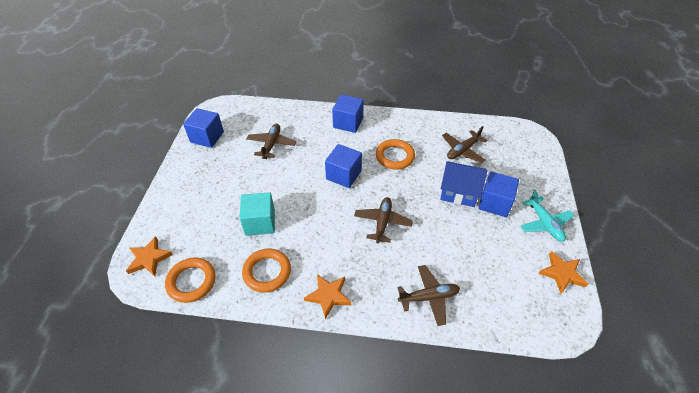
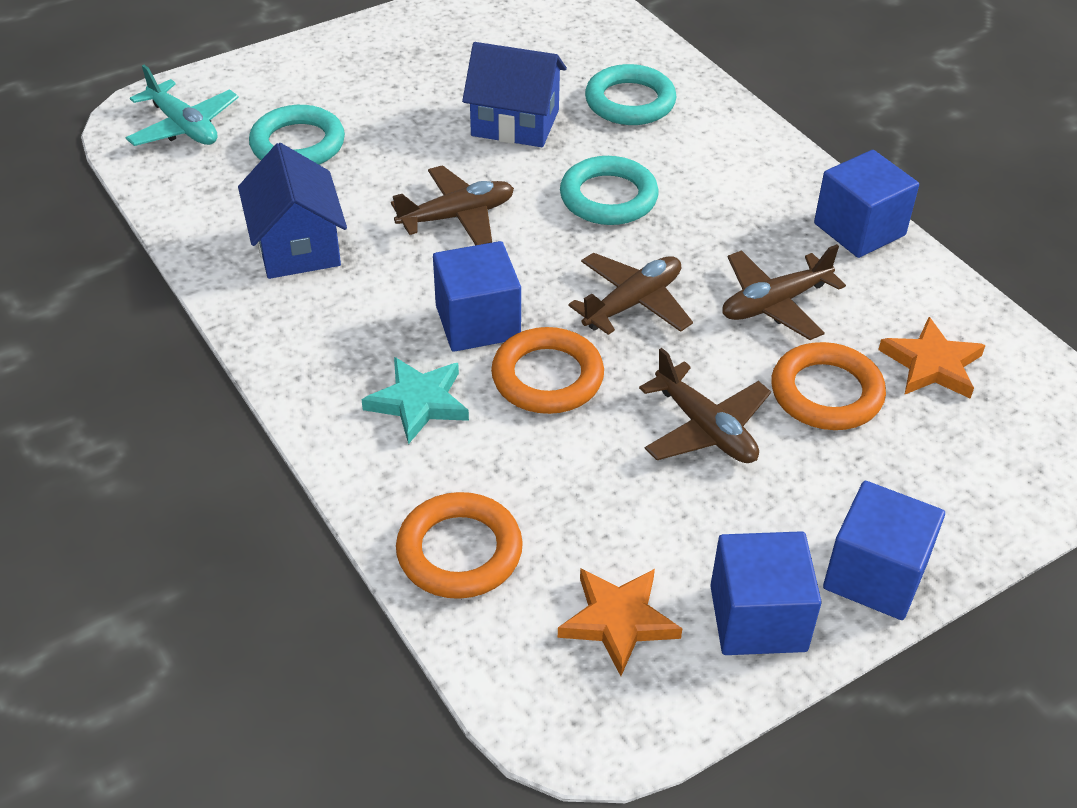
blue house: [440,161,487,207] = 1 -> [238,143,347,279] [462,42,567,147] = 2
orange star: [126,236,173,276] [304,274,351,319] [538,251,588,294] = 3 -> [558,568,683,676] [878,317,986,399] = 2
turquoise cube: [239,192,275,236] = 1 -> none = 0
turquoise ring: none = 0 -> [249,105,345,165] [560,156,659,225] [585,64,677,125] = 3
turquoise star: none = 0 -> [361,357,469,444] = 1

